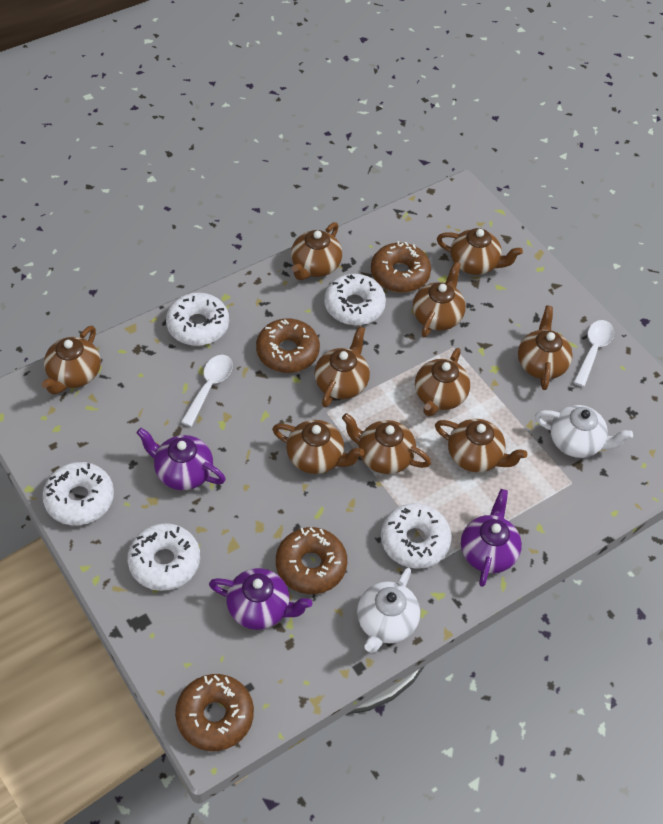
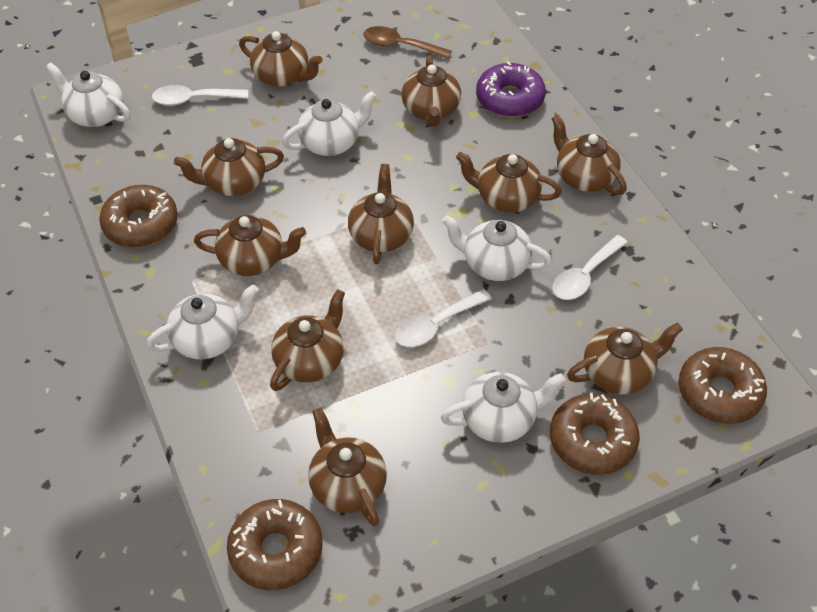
brown spoon: none = 0 -> [363,26,452,59] = 1
purple donut: none = 0 -> [476,61,546,117] = 1
purple teapot: [137,428,226,490] [209,568,312,630] [461,489,522,587] = 3 -> none = 0
white donut: [42,462,114,525] [127,523,200,591] [166,293,229,346] [324,274,386,325] [381,503,452,569] = 5 -> none = 0
white spoon: [181,355,233,427] [573,320,614,387] = 2 -> [152,85,248,106] [395,289,492,347] [552,235,628,300] = 3
white teapot: [357,568,420,653] [535,405,633,458] = 2 -> [45,62,131,127] [146,284,259,359] [282,91,377,156] [441,372,566,443] [442,215,552,281] = 5

